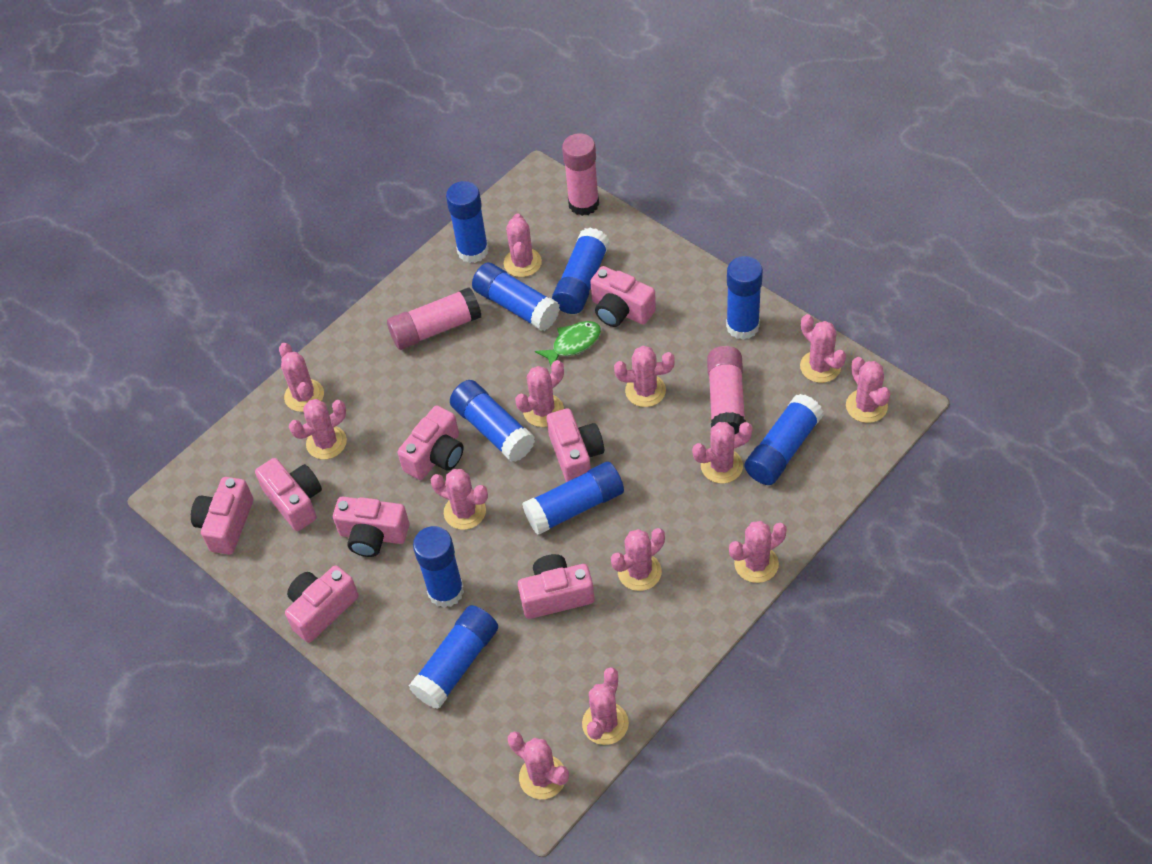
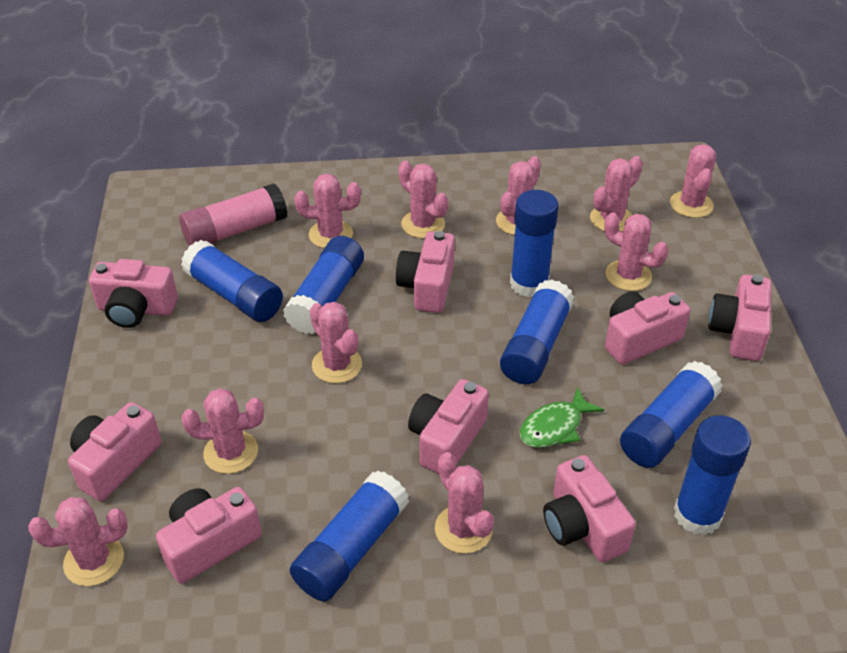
blue glue stick: [409,605,498,709] [413,526,464,608] [446,181,489,263] [450,380,535,462] [472,263,560,331] [522,461,624,535] [552,228,610,314] [726,256,763,340] [745,394,823,485] = 9 -> [181,240,283,322] [283,236,364,334] [290,470,409,601] [500,279,574,384] [510,190,559,298] [620,361,723,468] [674,415,751,535] = 7
pink cactus: [279,343,324,412] [289,399,347,459] [430,469,488,530] [504,213,542,277] [508,731,569,799] [515,360,564,427] [582,667,629,745] [611,528,665,591] [614,346,675,407] [692,422,753,483] [729,521,787,583] [800,314,846,383] [846,357,891,423] = 13 -> [28,497,128,586] [181,388,264,474] [294,174,361,248] [310,302,362,383] [399,161,448,238] [435,452,494,554] [496,156,541,235] [590,156,643,232] [604,212,668,291] [670,144,716,218] = 10
pink glue stick: [387,287,481,350] [562,133,599,216] [707,346,746,435] = 3 -> [179,183,288,246] = 1

